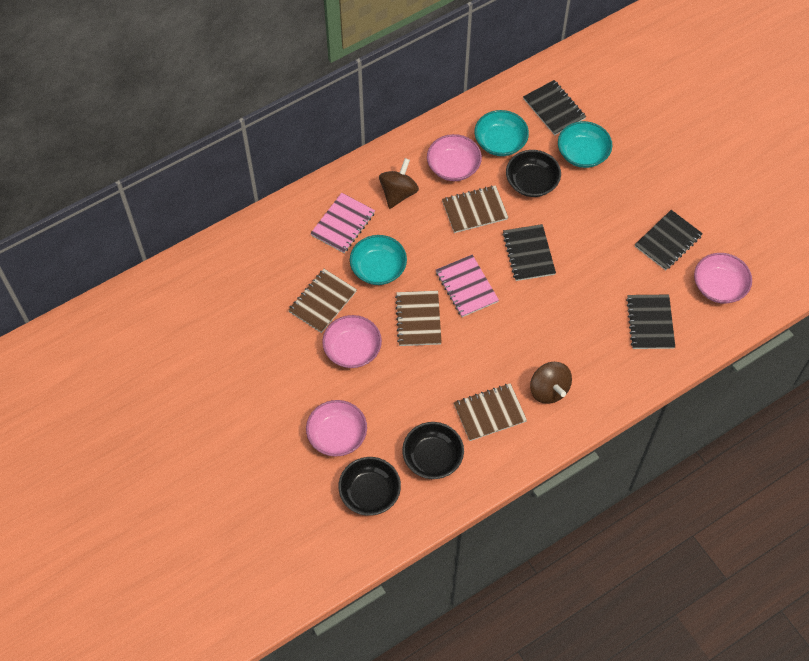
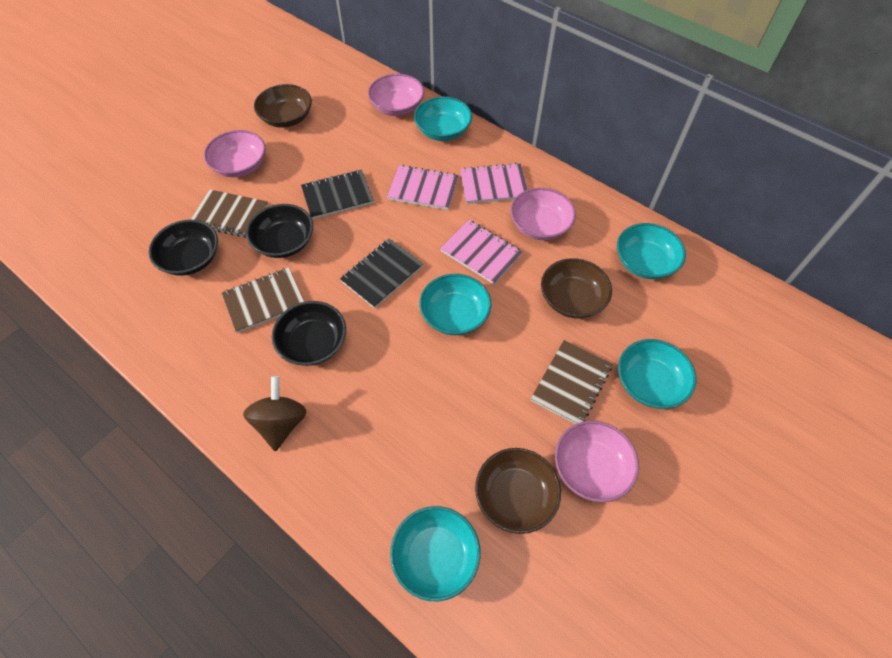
black notebook: [502,224,556,281] [523,80,586,135] [626,295,675,349] [635,210,703,270] = 4 -> [301,170,374,219] [340,239,423,308] = 2
brown bowl: none = 0 -> [254,84,312,128] [475,448,561,534] [541,258,612,318] = 3
brown notebook: [288,269,357,333] [395,291,442,346] [442,185,509,233] [454,383,527,441] = 4 -> [191,189,269,238] [222,267,304,333] [531,340,612,424] = 3
brown spinning top: [379,158,419,209] [530,362,572,404] = 2 -> [243,376,307,451] = 1
pink notebook: [310,193,375,253] [436,255,499,317] = 2 -> [387,165,459,210] [440,220,522,285] [460,163,527,204] = 3
turquoise bowl: [350,235,407,285] [475,110,529,156] [558,121,612,168] = 3 -> [390,506,481,601] [414,97,472,141] [419,274,491,335] [617,223,686,279] [618,339,696,409] = 5

